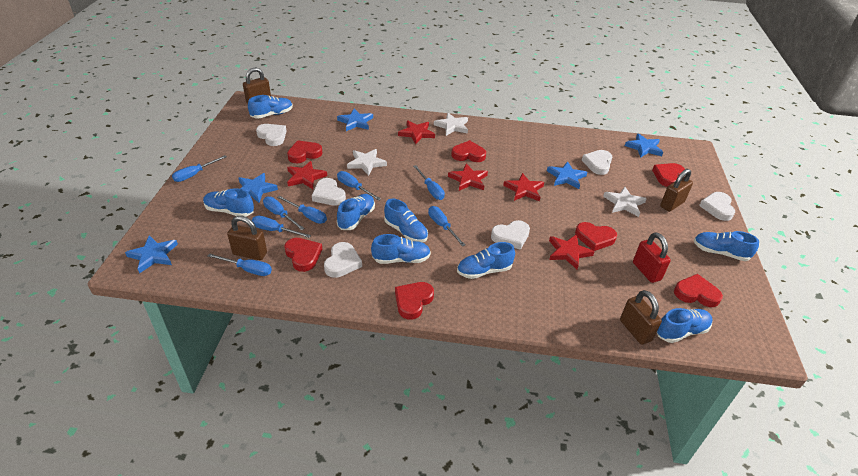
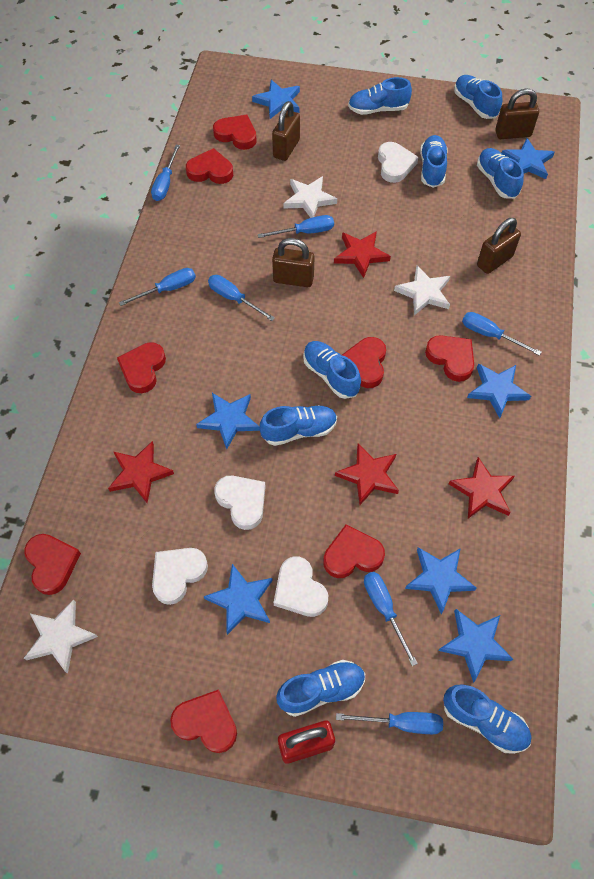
blue screwdriver: [172,155,227,182] [208,253,272,276] [252,216,311,238] [263,197,305,230] [277,196,327,224] [337,171,381,201] [413,165,445,200] [428,206,465,247] = 8 -> [119,268,196,306] [151,145,180,201] [208,275,275,321] [258,215,334,238] [336,712,443,734] [364,572,418,666] [462,312,541,356] = 7
blue star: [125,235,178,273] [239,173,278,203] [337,109,373,131] [547,161,587,189] [625,133,663,158] = 5 -> [196,393,260,449] [204,564,273,635] [252,80,300,119] [405,547,477,615] [438,609,513,683] [467,363,531,418] [502,138,555,179] = 7
red heart: [284,238,322,272] [287,140,322,163] [395,282,434,319] [451,140,486,162] [575,222,617,251] [652,163,685,187] [674,274,723,307] = 7 -> [24,534,81,595] [117,342,166,393] [170,689,237,753] [186,148,233,184] [213,115,257,150] [323,525,385,578] [342,337,386,388] [425,335,474,382] = 8
red star: [287,161,327,189] [398,121,435,144] [448,163,488,191] [503,173,544,201] [549,234,594,269] = 5 -> [108,441,174,503] [334,231,391,278] [335,444,399,505] [449,457,515,518] = 4
white heart: [256,124,287,146] [312,178,346,206] [324,242,362,278] [491,220,530,250] [582,150,612,175] [699,192,735,221] = 6 -> [152,548,208,605] [214,476,266,530] [274,556,328,617] [378,142,418,183] = 4

